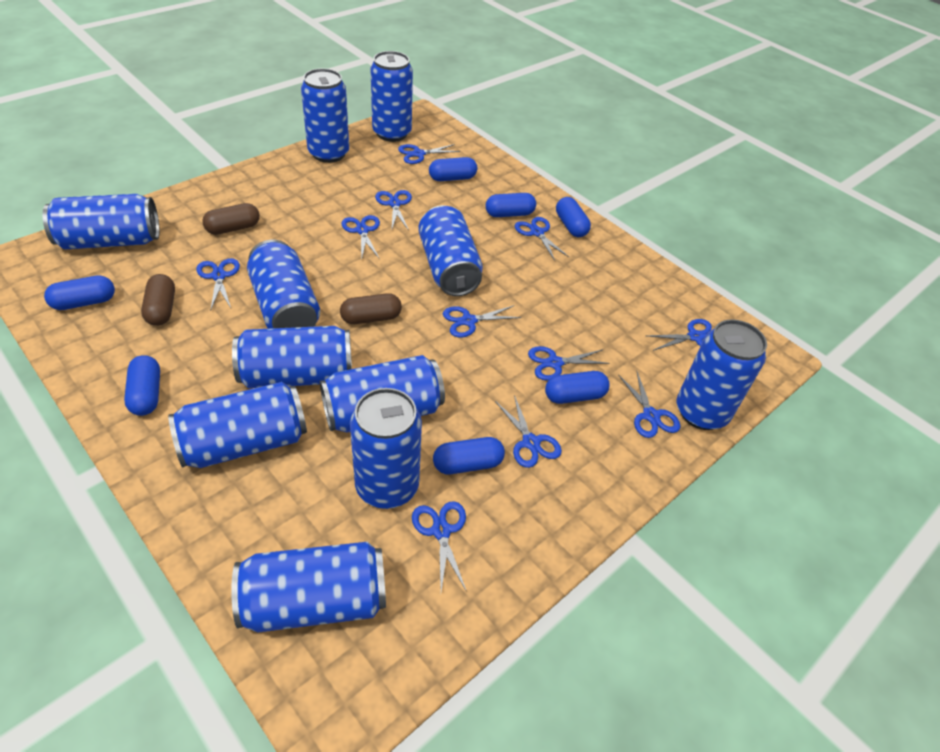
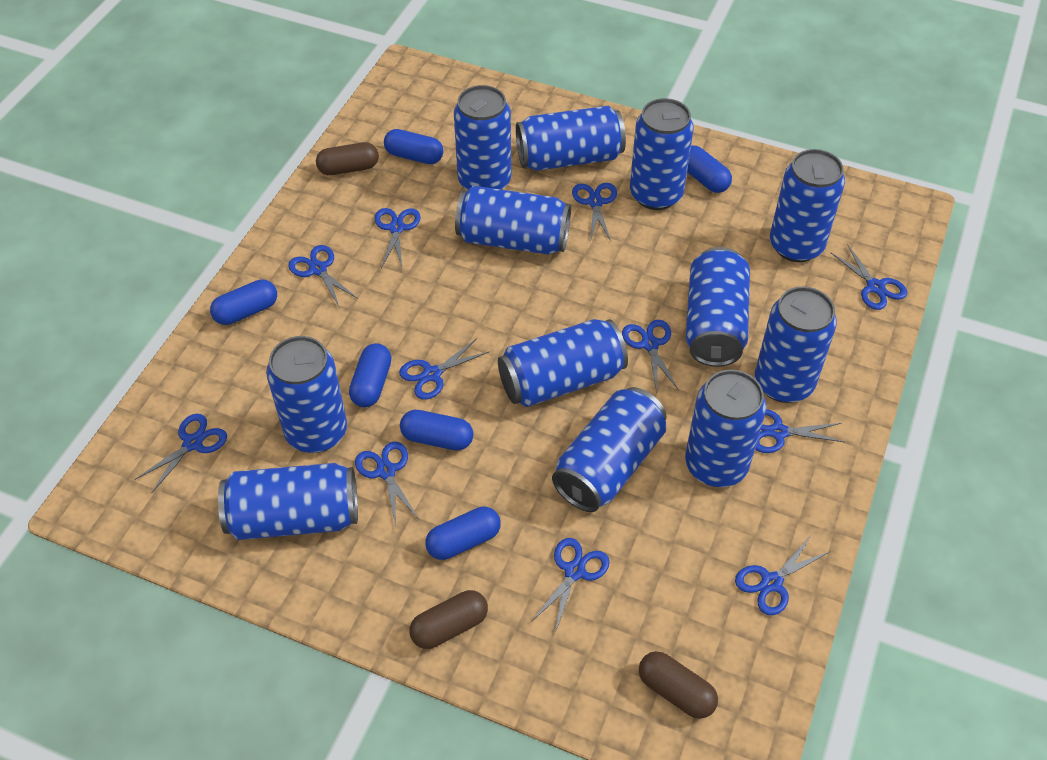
blue can: [43,194,160,249] [168,382,307,468] [231,542,386,633] [232,326,352,389] [247,240,320,329] [301,68,349,163] [320,355,445,433] [350,388,422,509] [370,51,413,142] [418,205,483,296] [677,319,767,430] = 11 -> [218,463,358,540] [266,336,347,453] [454,85,511,190] [455,186,571,255] [498,319,628,407] [516,106,626,171] [552,387,667,512] [630,98,694,210] [685,370,766,487] [686,247,750,367] [755,287,837,403] [770,149,845,262] = 12
blue capsule: [44,275,115,310] [124,355,160,416] [429,157,477,181] [433,437,505,474] [486,193,536,217] [545,371,610,404] [556,197,591,237] = 7 -> [210,279,277,325] [349,343,392,407] [384,129,443,164] [400,410,474,451] [425,506,501,560] [687,145,732,193] = 6

